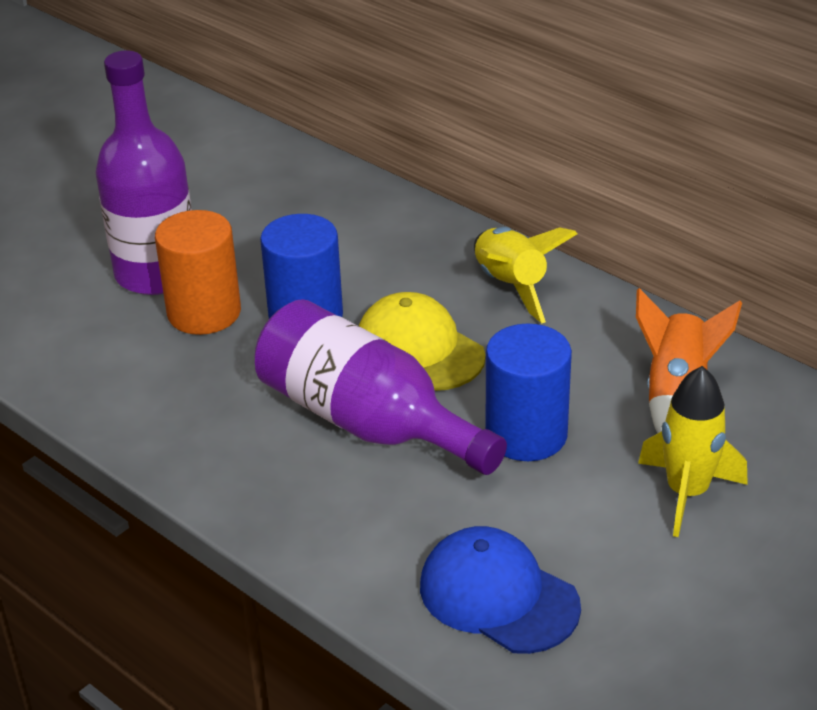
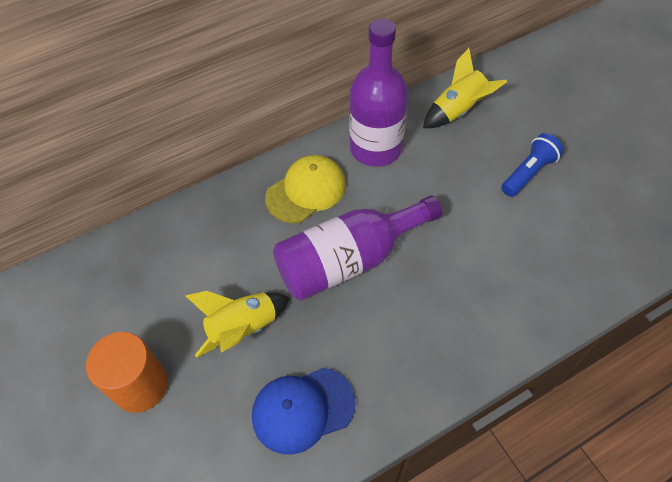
blue cylinder: [260,214,343,319] [486,324,572,461] = 2 -> none = 0
blue flashlight: none = 0 -> [501,133,564,197] = 1
orange rocket: [636,288,742,433] = 1 -> none = 0

